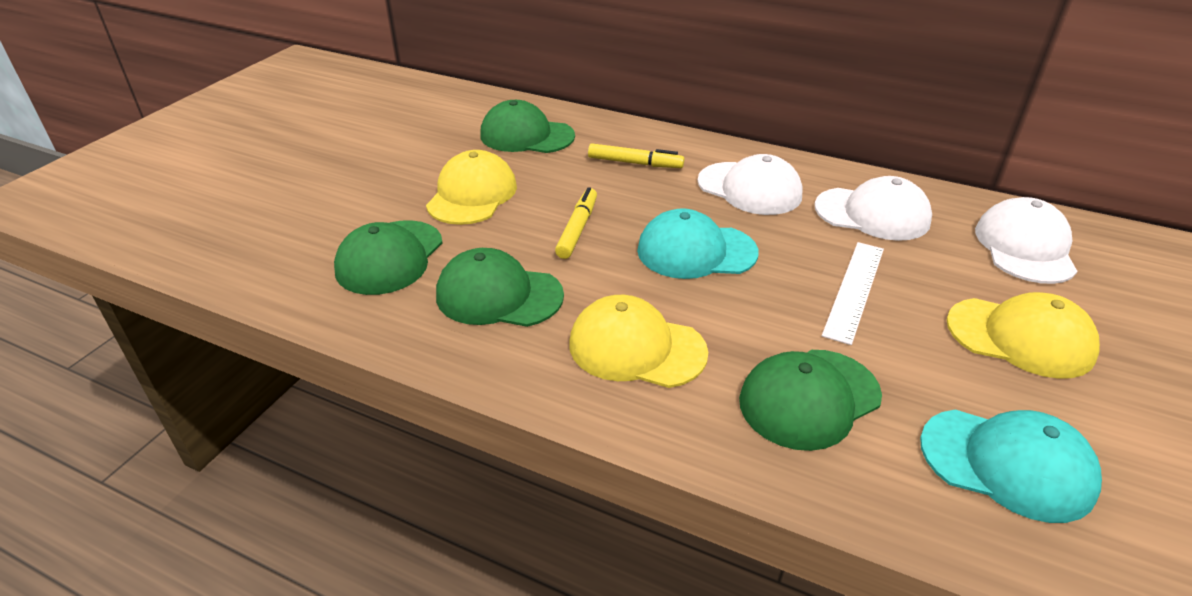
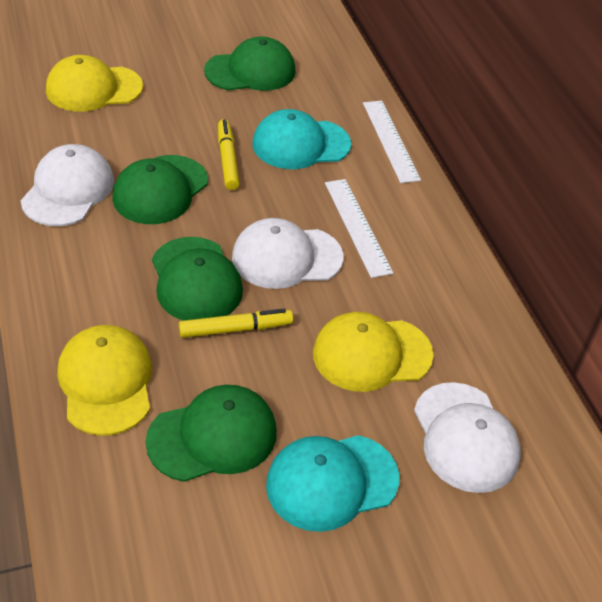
white ruler: [822,242,884,345] = 1 -> [325,179,393,278] [363,101,421,183] = 2

